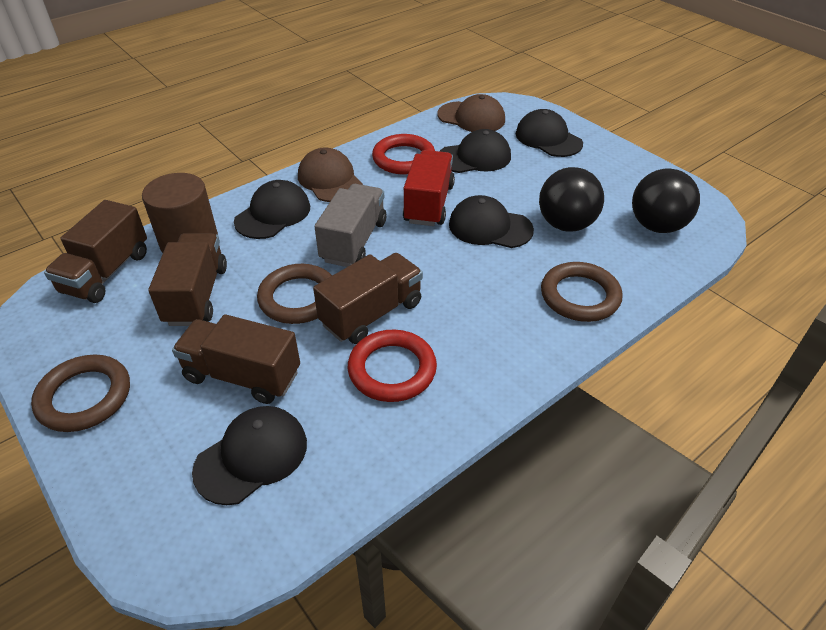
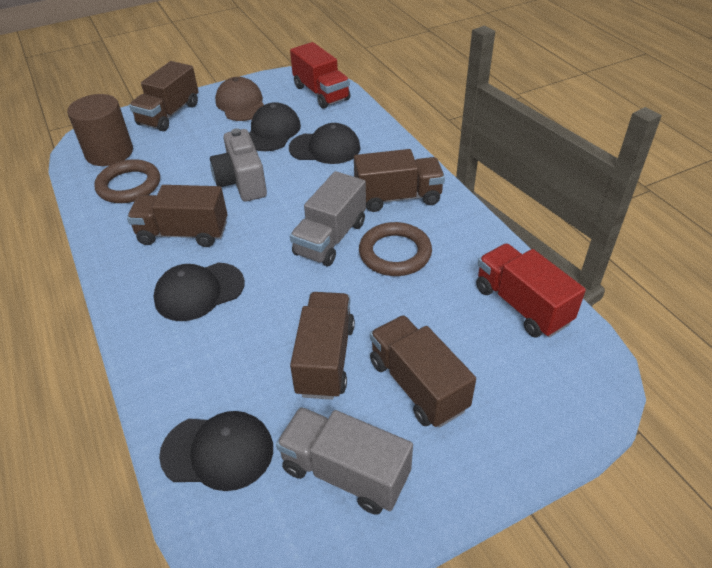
black ball: [539,167,604,232] [632,169,700,233] = 2 -> none = 0
black cap: [192,406,307,505] [234,180,310,239] [440,129,511,173] [449,195,534,248] [516,109,583,157] = 5 -> [154,263,245,321] [159,411,273,491] [249,102,301,151] [289,123,360,164] = 4
brown cap: [298,147,363,202] [438,94,505,132] = 2 -> [215,77,264,121] = 1
brown ring: [31,355,130,432] [257,264,332,324] [541,262,623,322] = 3 -> [94,159,160,203] [359,222,432,276] = 2
brown truck: [44,200,147,303] [148,233,227,326] [172,314,300,404] [313,253,423,344] = 4 -> [127,185,228,247] [129,61,199,131] [290,292,355,400] [354,149,445,212] [370,315,476,428] = 5
grey camera: none = 0 -> [210,128,267,201] = 1
grey truck: [315,184,386,267] = 1 -> [276,407,413,515] [290,171,366,266] = 2
red ring: [348,330,437,402] [372,134,435,174] = 2 -> none = 0
red truck: [403,150,455,226] = 1 -> [290,42,350,109] [476,243,586,338] = 2

